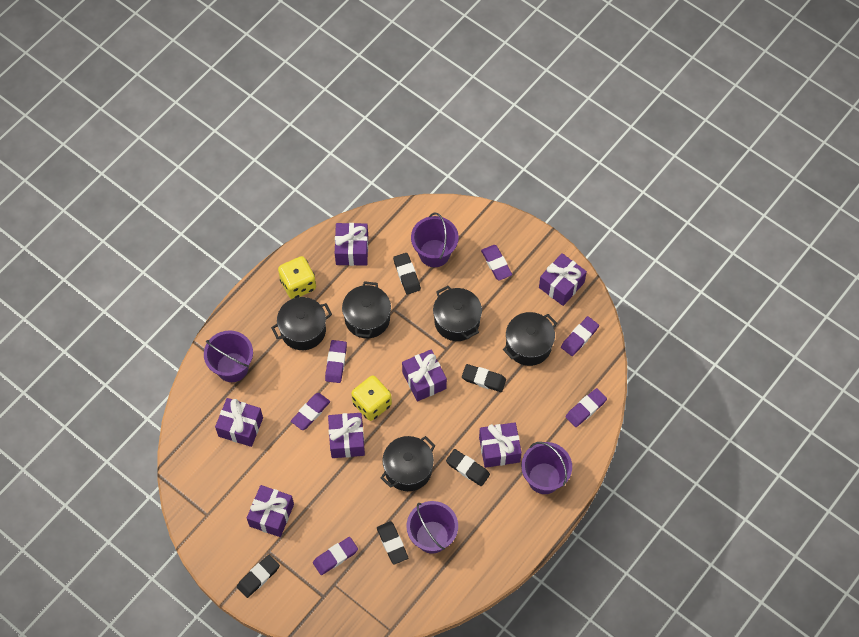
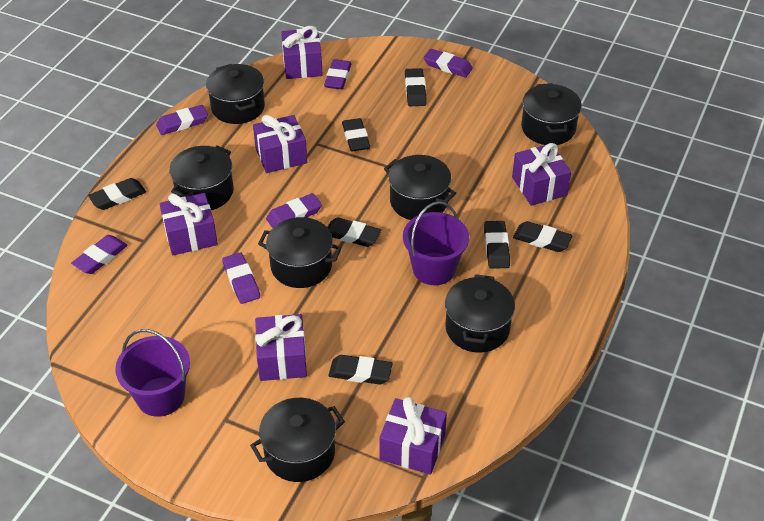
black eraser: [237,555,280,598] [377,521,408,565] [393,253,421,295] [446,449,490,486] [462,364,506,392] = 5 -> [88,178,146,210] [327,217,381,247] [329,355,393,385] [342,118,370,151] [405,68,427,106] [484,221,510,269] [513,221,572,252] = 7
black pot: [271,297,332,350] [342,281,391,338] [381,436,436,491] [433,286,482,341] [503,312,557,366] = 5 -> [169,146,234,210] [206,64,265,124] [250,398,345,482] [258,217,342,288] [384,155,456,220] [445,274,515,353] [521,83,582,145] = 7
purple bucket: [204,330,253,382] [406,501,458,554] [411,212,459,267] [521,442,572,494] = 4 -> [115,329,190,417] [403,201,469,285] = 2
purple gift: [215,398,263,447] [247,485,294,537] [328,413,365,458] [335,223,368,266] [402,349,447,402] [479,422,522,468] [539,253,587,306] = 7 -> [160,193,218,255] [253,115,307,173] [255,314,307,381] [281,26,323,79] [379,397,447,475] [512,143,571,206] = 6
yellow dice: [278,256,316,299] [351,376,392,421] = 2 -> none = 0

